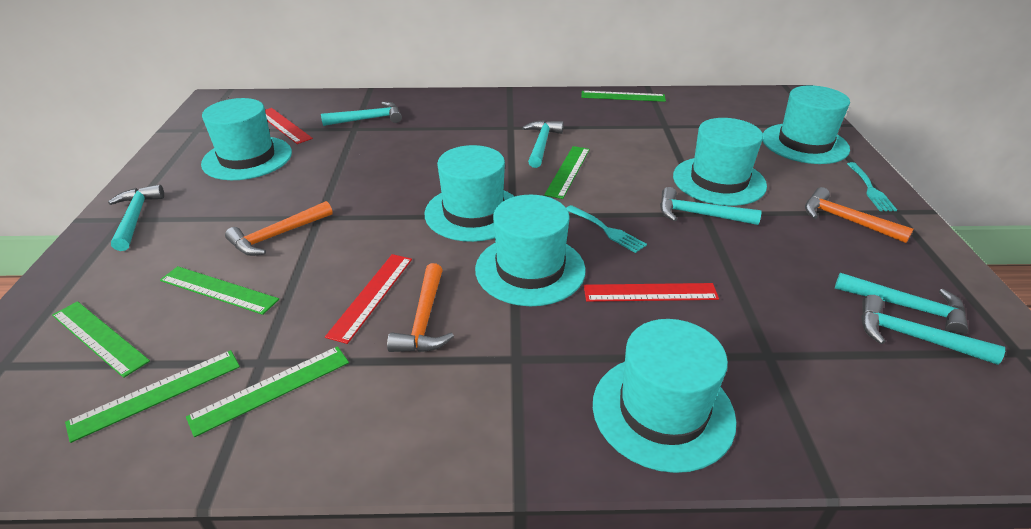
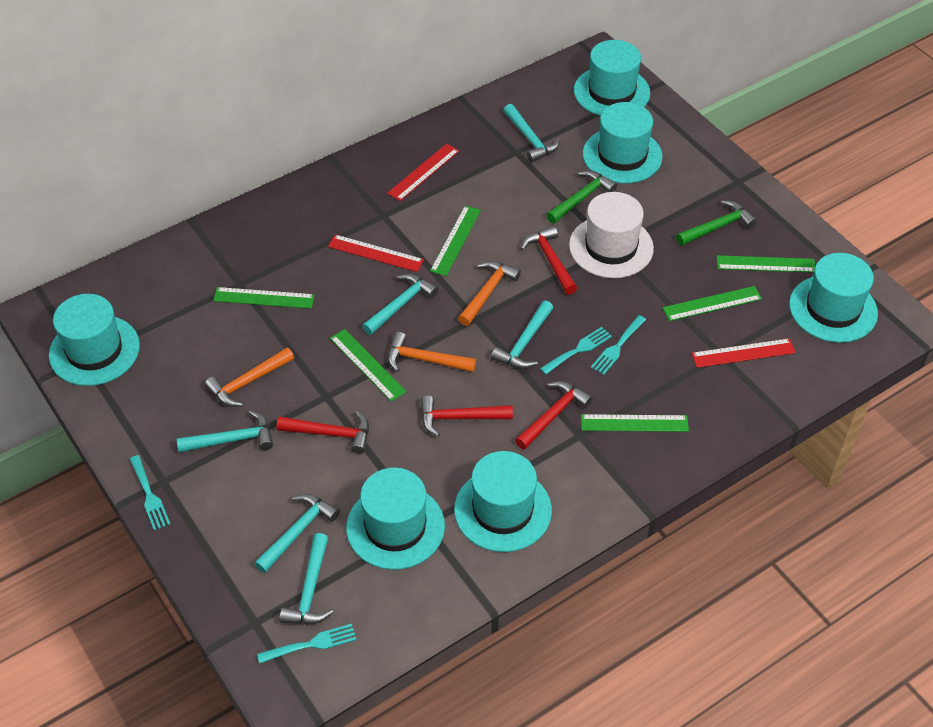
green hammer: none = 0 -> [547,170,617,223] [676,200,757,246] = 2
red hammer: none = 0 -> [276,411,369,454] [420,395,513,437] [515,381,593,450] [520,226,577,294] = 4
turquoise fork: [566,205,647,253] [847,162,897,211] = 2 -> [130,455,170,530] [257,624,357,663] [540,327,612,375] [591,315,646,375] = 4
white hat: none = 0 -> [569,192,654,278] = 1

